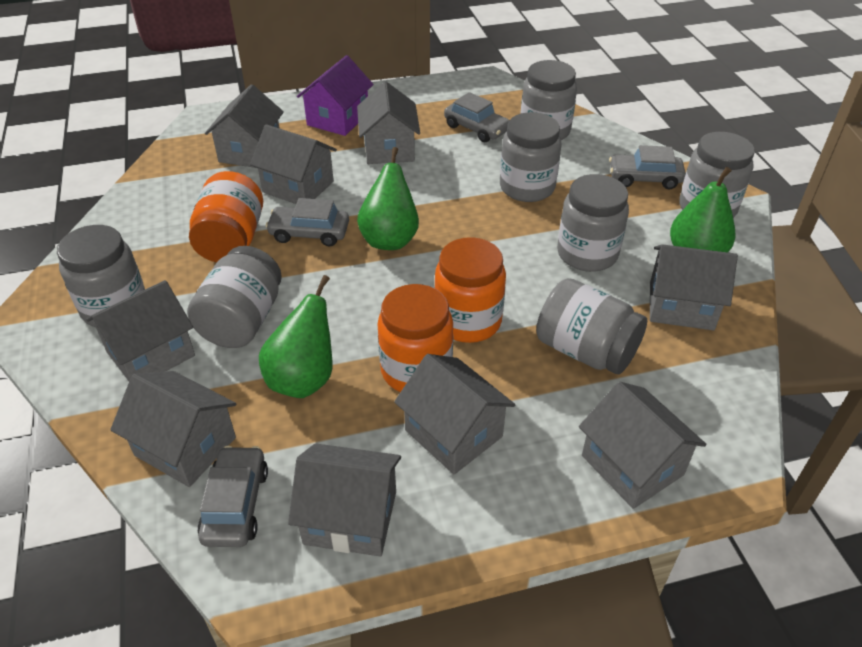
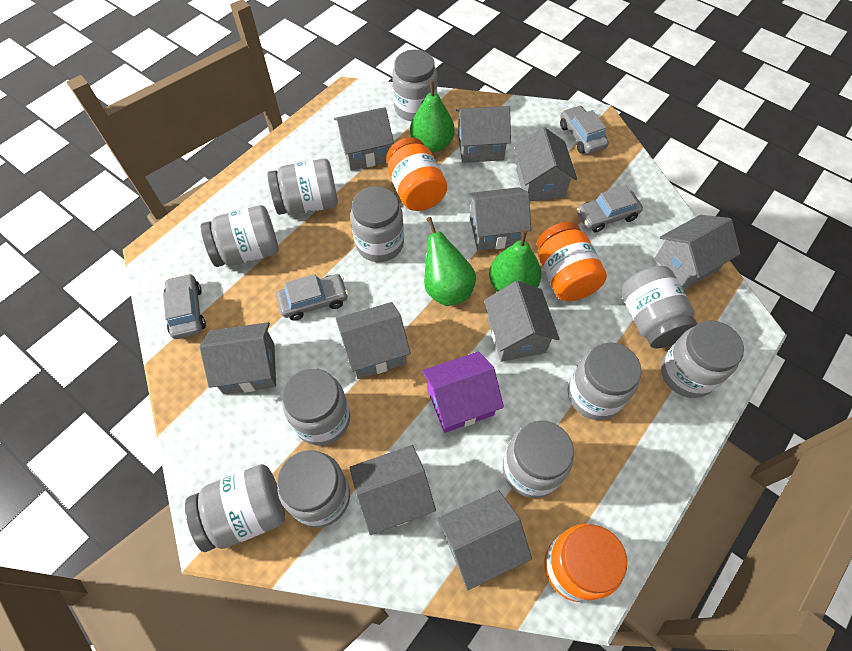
grey house: [86,280,195,381] [110,371,236,487] [205,84,284,168] [250,124,337,204] [288,443,401,557] [357,81,420,164] [394,354,516,475] [579,381,707,509] [650,244,738,330] = 9 -> [200,322,276,395] [334,107,394,170] [336,302,411,379] [349,445,436,535] [437,490,532,590] [456,106,511,163] [468,187,531,251] [484,281,560,362] [515,127,577,201] [655,215,740,290] = 10
grey jar: [57,225,145,327] [187,246,282,348] [500,112,562,202] [520,60,577,140] [536,278,647,374] [557,174,629,272] [679,132,755,218] = 7 -> [185,464,285,552] [201,205,279,267] [268,159,338,215] [277,450,350,528] [282,368,350,445] [350,186,404,262] [392,50,437,121] [503,421,574,498] [568,343,642,420] [620,266,697,348] [661,321,744,398] = 11

